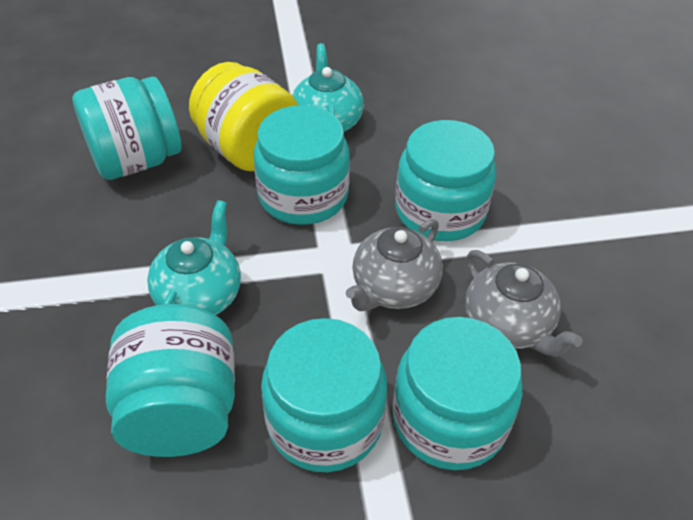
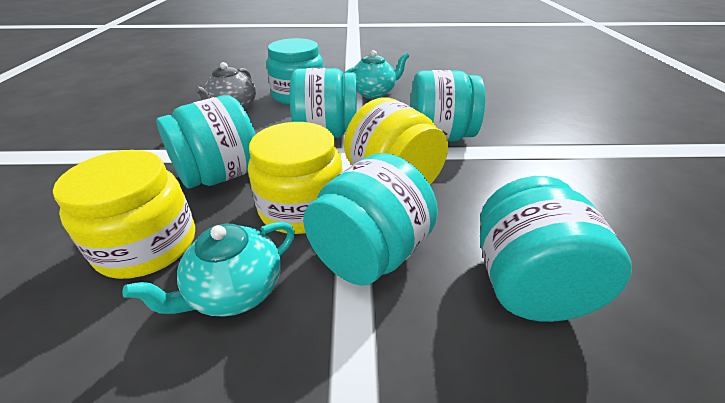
grey teapot: [346,219,443,311] [465,250,582,357] = 2 -> [194,62,256,110] = 1
yellow jar: [189,62,298,171] = 1 -> [53,150,195,279] [248,122,342,234] [344,97,448,184] = 3

